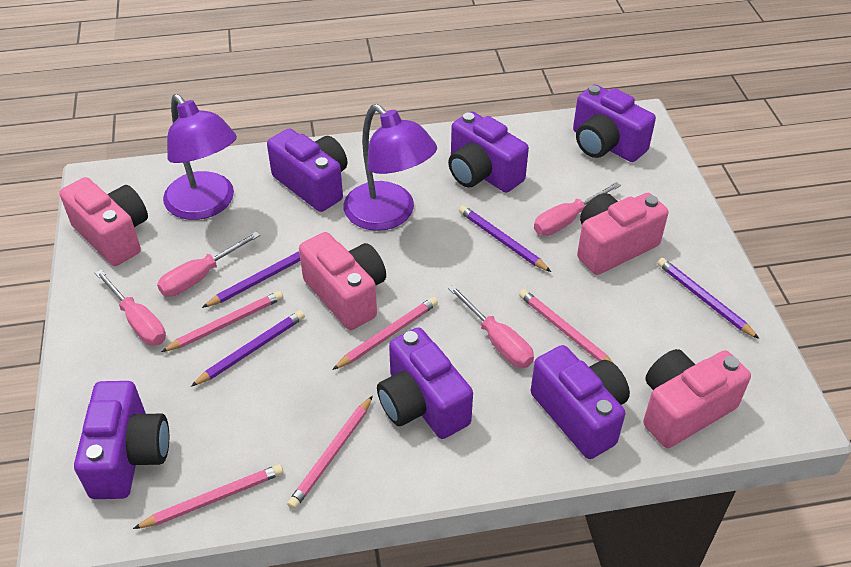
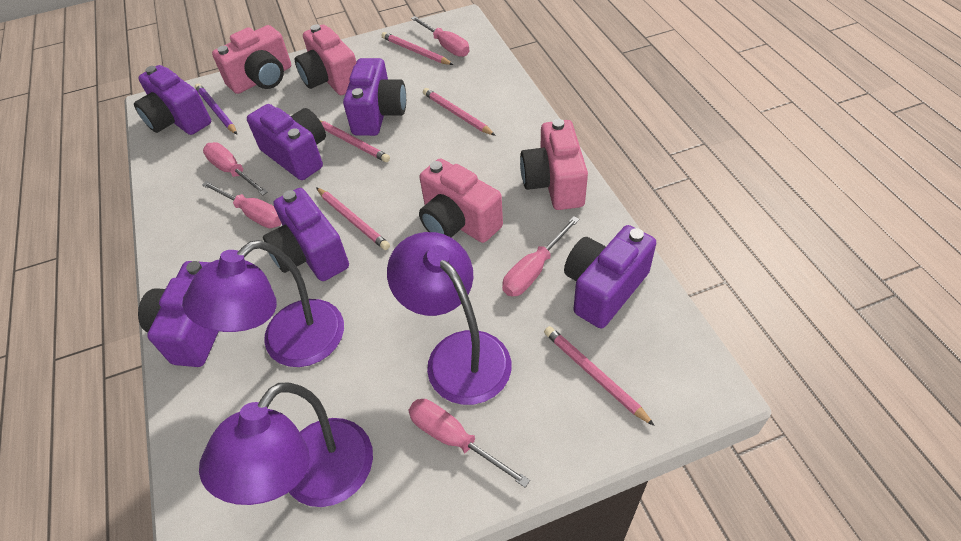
pink screwdriver: [95,269,166,345] [157,232,260,297] [448,285,534,368] [534,182,621,236] = 4 -> [202,181,281,228] [203,142,268,195] [408,399,530,488] [411,16,469,57] [502,216,580,297] = 5
purple lamp: [163,94,237,220] [343,104,437,231] = 2 -> [182,240,344,367] [199,383,373,507] [387,232,512,405] = 3
purple pencil: [191,310,305,387] [202,251,300,308] [459,205,551,272] [657,258,759,339] = 4 -> [195,84,237,134] = 1

